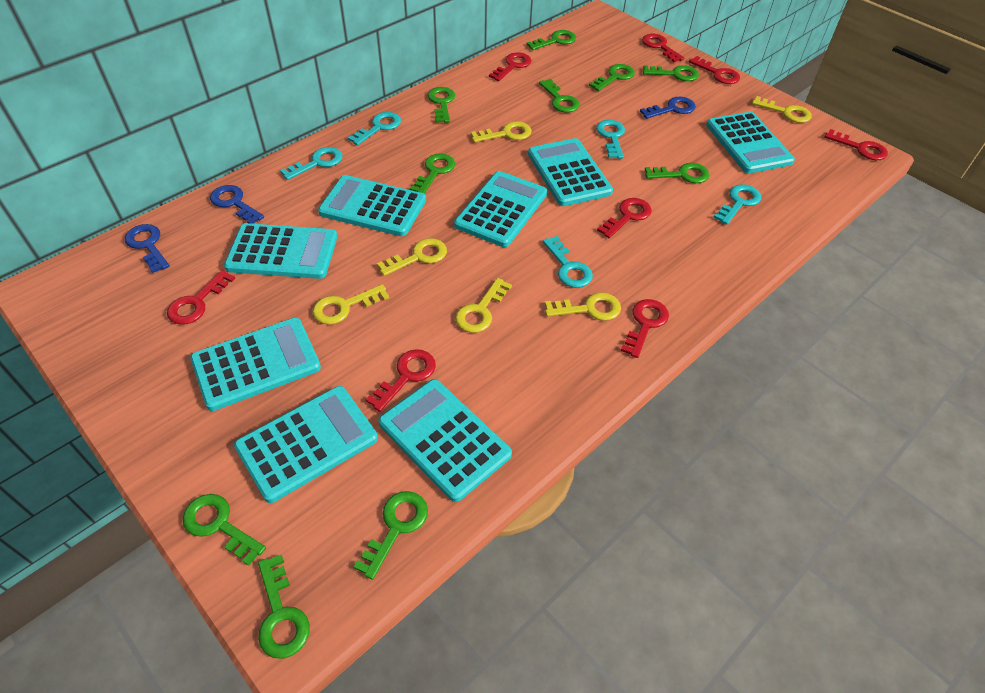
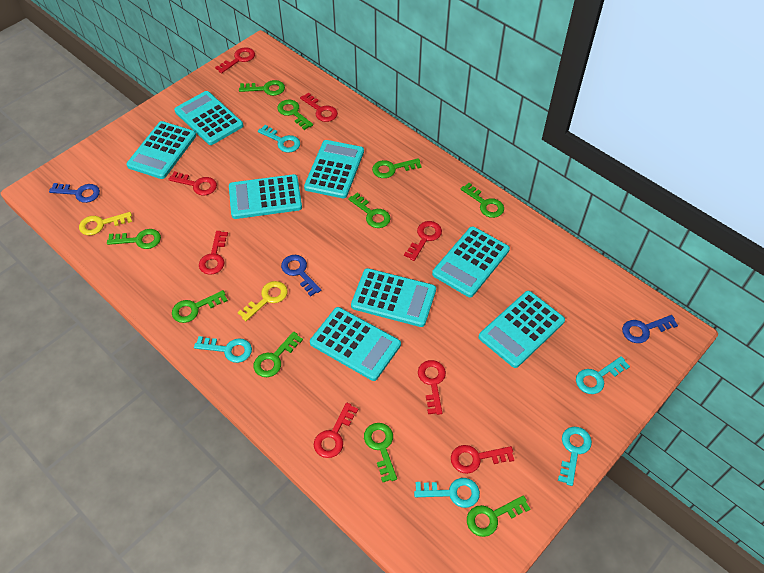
yellow key: [313,284,389,325] [377,238,447,276] [455,278,512,333] [471,121,532,142] [545,292,621,321] [752,96,812,123] = 6 -> [79,212,132,235] [238,281,288,321] = 2

